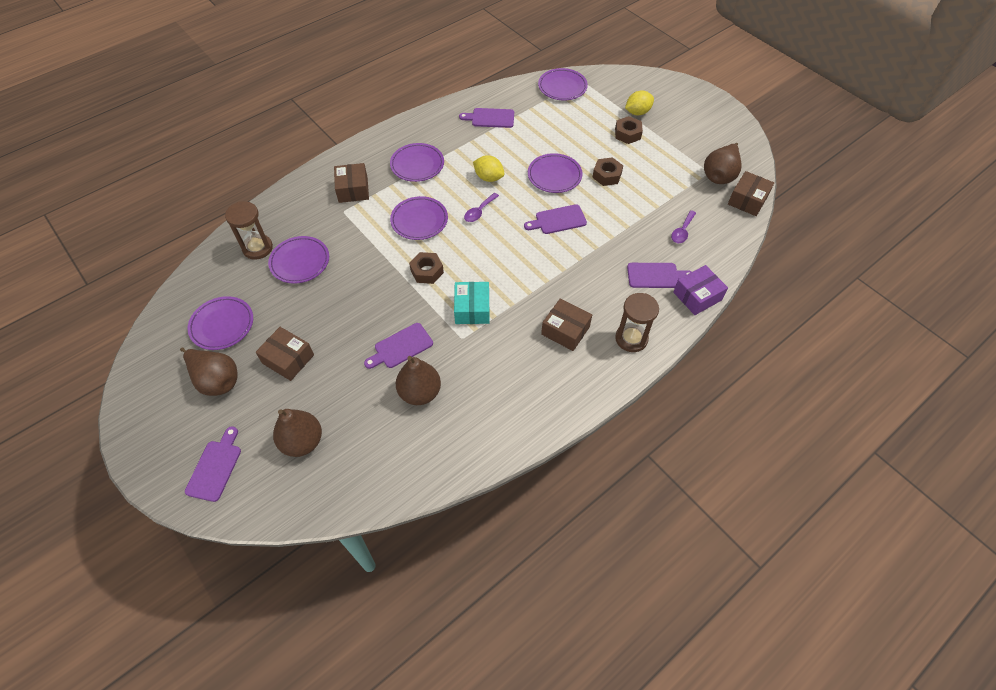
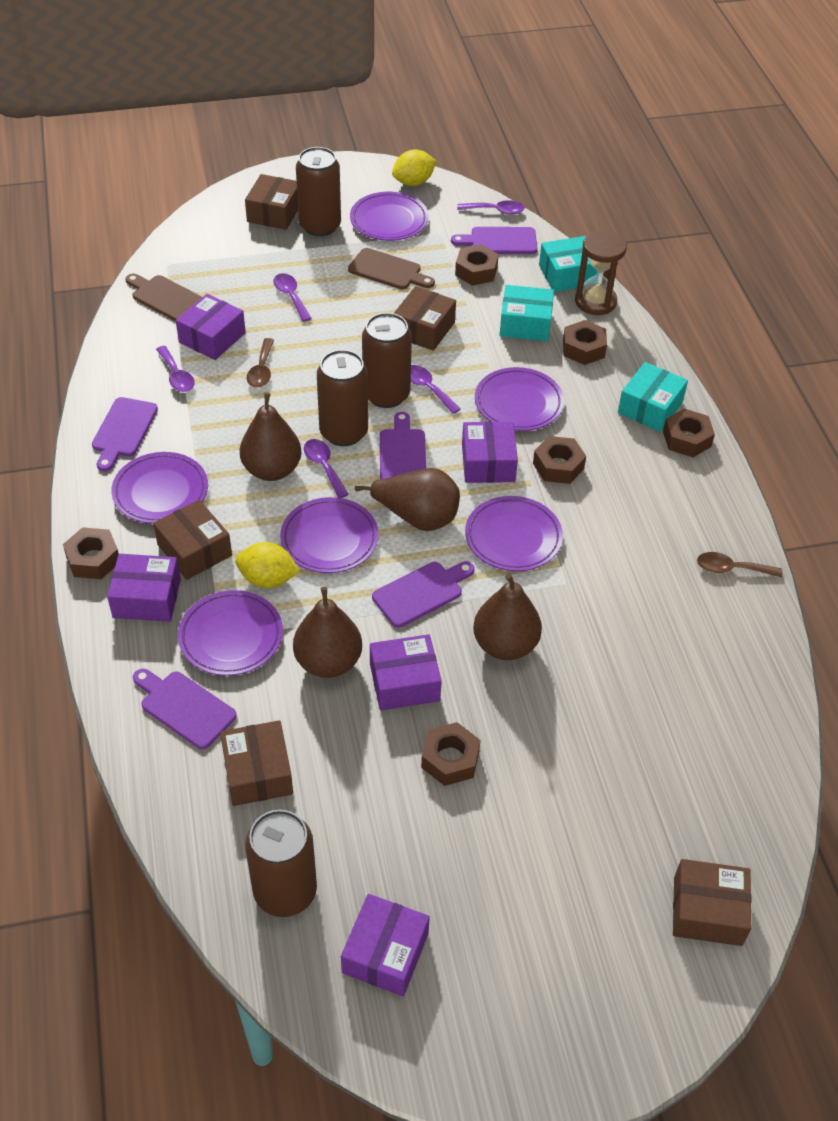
brown box: [256,327,314,381] [334,163,369,203] [541,299,592,351] [728,171,774,216] = 4 -> [153,500,232,580] [220,720,293,806] [245,174,298,230] [394,286,456,351] [673,859,751,946] = 5
brown can: none = 0 -> [245,810,317,917] [296,147,341,236] [317,350,368,446] [362,313,412,408] = 4
brown cutting board: none = 0 -> [125,274,202,322] [348,248,435,289] = 2
brown hourglass: [225,201,273,260] [615,293,659,352] = 2 -> [575,230,627,315] = 1
brown nut: [409,252,444,284] [592,157,623,186] [615,116,643,144] = 3 -> [63,527,119,579] [421,722,480,786] [455,245,499,286] [533,436,586,484] [563,320,607,365] [663,409,715,457] = 6
brown spoon: none = 0 -> [247,338,274,388] [697,552,783,578] = 2
purple box: [673,265,728,315] = 1 -> [107,554,181,622] [176,294,246,360] [341,894,430,996] [370,634,442,711] [462,421,518,483] = 5
purple spoon: [464,193,499,222] [671,210,696,243] = 2 -> [156,346,195,392] [273,273,312,322] [304,439,349,498] [411,365,461,414] [457,200,525,214] = 5
turquoise box: [454,282,490,324] = 1 -> [500,285,554,341] [539,236,597,292] [618,362,688,432] = 3

